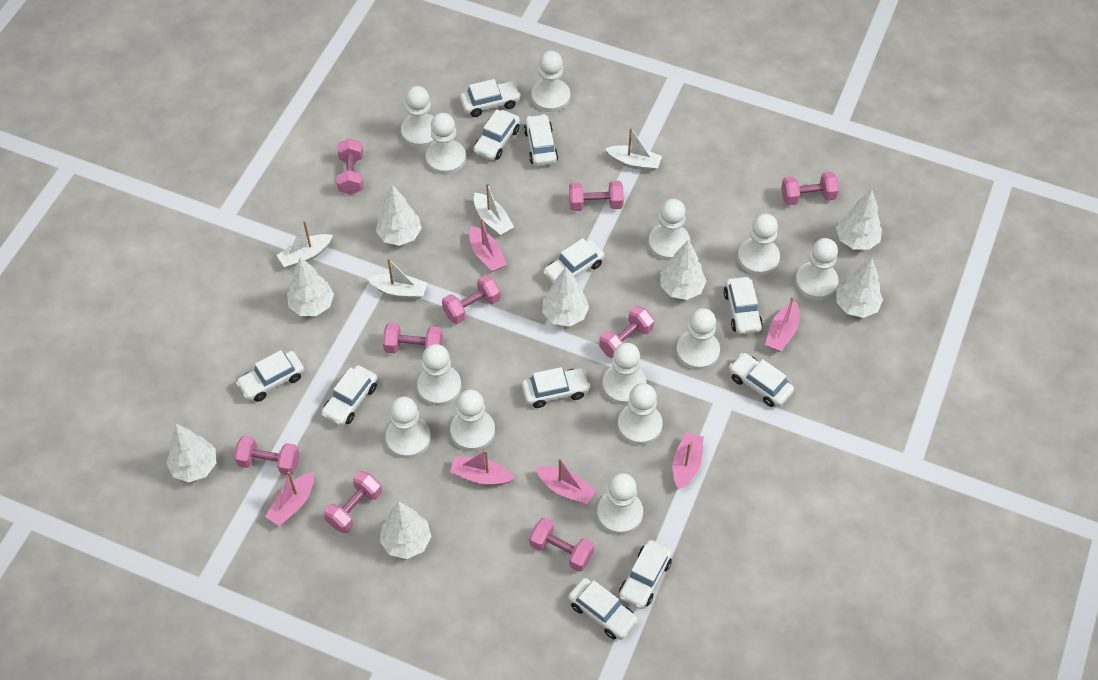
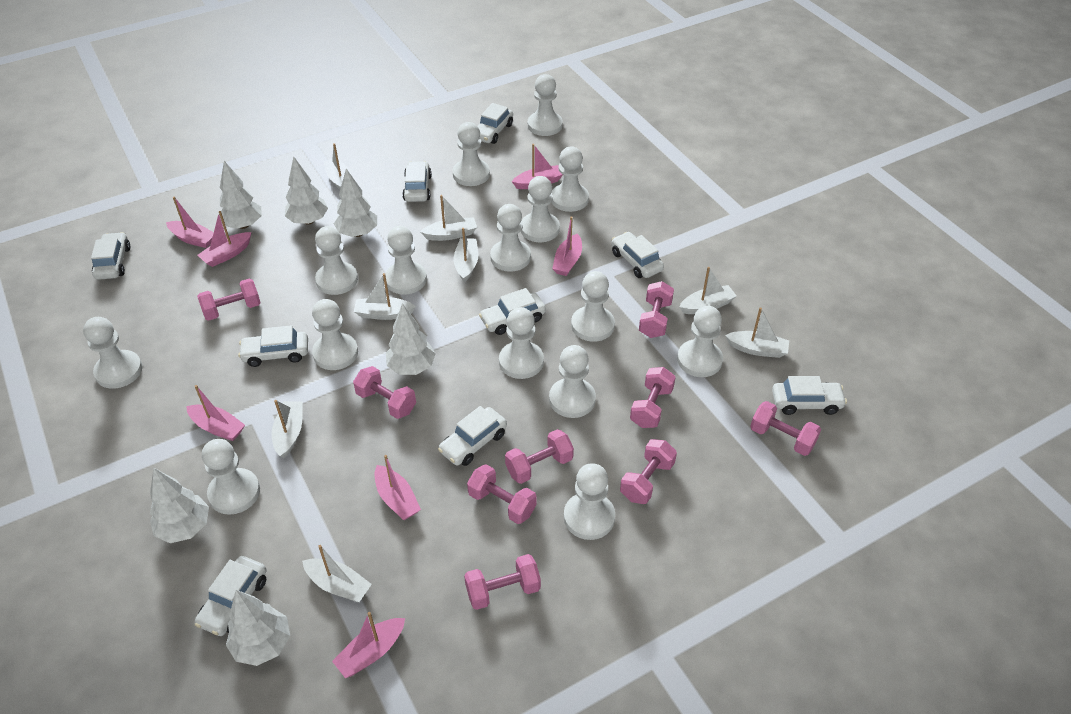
pink boat: [265,471,314,526] [450,450,515,485] [469,218,507,272] [536,458,596,505] [673,432,704,489] [765,297,799,352] = 6 -> [166,197,214,248] [186,385,245,441] [198,211,252,267] [332,612,405,678] [375,455,421,520] [512,144,563,189] [552,216,582,276] = 7
white boat: [277,220,333,269] [368,258,427,299] [474,183,514,236] [606,128,662,171] = 4 -> [271,400,303,458] [302,545,372,602] [323,143,351,190] [354,273,416,320] [420,195,477,241] [454,228,478,282] [679,267,737,314] [725,307,789,358] = 8
white car: [236,350,304,402] [321,365,377,426] [460,79,521,117] [473,110,520,161] [522,367,590,408] [524,114,558,166] [543,238,604,285] [568,578,639,640] [619,540,672,609] [724,277,763,335] [729,353,794,407] = 11 -> [91,232,130,280] [195,556,267,636] [238,325,308,367] [402,161,432,202] [438,406,507,466] [478,103,513,144] [479,288,546,335] [611,232,664,278] [772,376,847,415] = 9
white pawn: [385,397,431,458] [401,86,435,148] [417,344,461,406] [426,113,466,175] [450,389,495,451] [531,51,570,112] [597,473,643,535] [602,343,647,405] [618,383,663,445] [648,199,690,261] [676,308,720,370] [738,214,780,275] [795,238,839,300] = 13 -> [83,317,142,389] [202,439,260,515] [312,299,358,370] [315,226,358,295] [385,226,427,294] [453,122,490,186] [490,204,531,272] [499,307,544,379] [521,176,560,242] [528,74,563,136] [549,345,596,418] [551,146,589,212] [564,463,615,540] [571,271,615,342] [677,306,723,377] = 15
white tree: [166,424,216,483] [287,257,334,316] [376,185,422,246] [380,502,431,559] [543,267,589,327] [660,240,707,300] [836,190,882,250] [836,258,883,318] = 8 -> [150,468,209,543] [219,161,262,229] [226,590,290,666] [285,156,328,225] [334,169,377,237] [386,303,436,375] = 6

